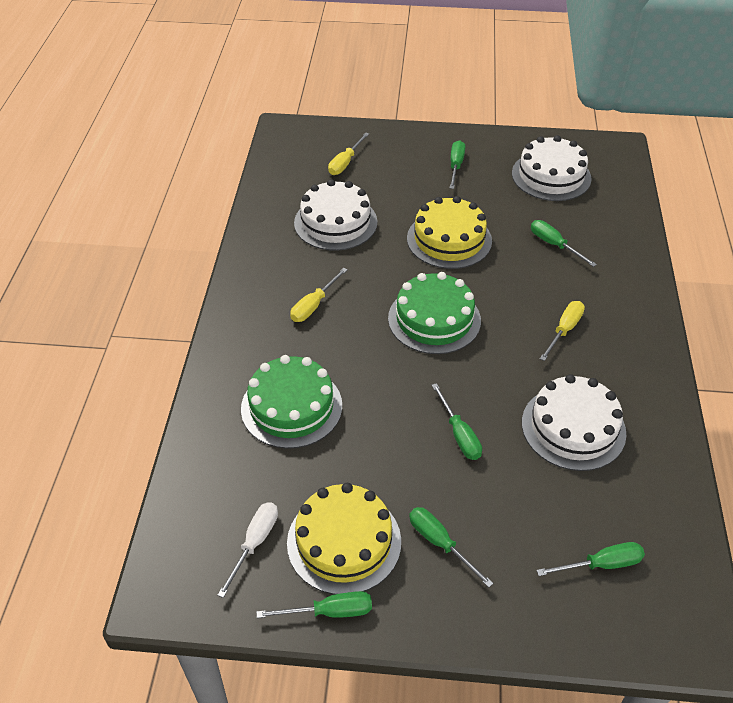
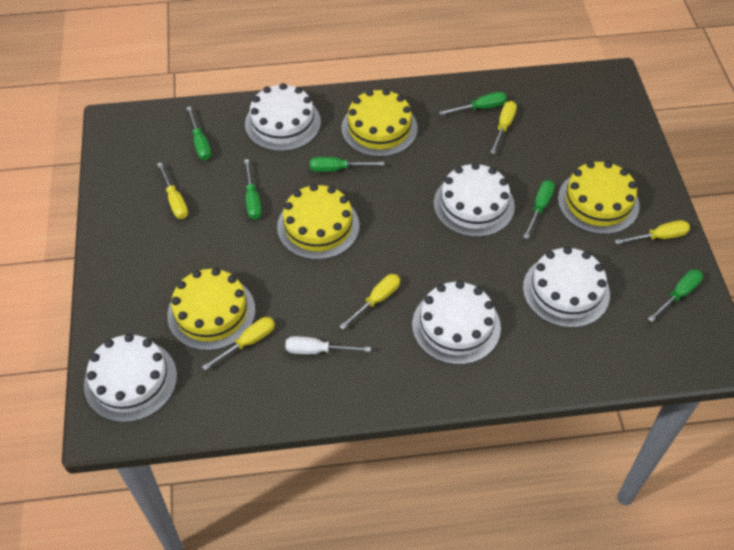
green cake: [241,355,342,449] [388,272,481,354] = 2 -> none = 0
white cake: [294,179,377,251] [512,135,592,201] [522,374,626,471] = 3 -> [84,334,177,422] [245,83,321,151] [412,281,501,365] [434,163,515,237] [523,246,610,328] = 5
yellow cake: [287,483,401,595] [407,196,492,269] = 2 -> [167,268,255,351] [277,184,359,260] [342,89,418,157] [558,161,640,234] = 4
yellow screwdriver: [290,268,348,322] [328,132,369,175] [540,301,585,361] = 3 -> [157,163,188,219] [202,317,275,370] [339,274,400,330] [490,101,517,154] [614,220,690,244] = 5

